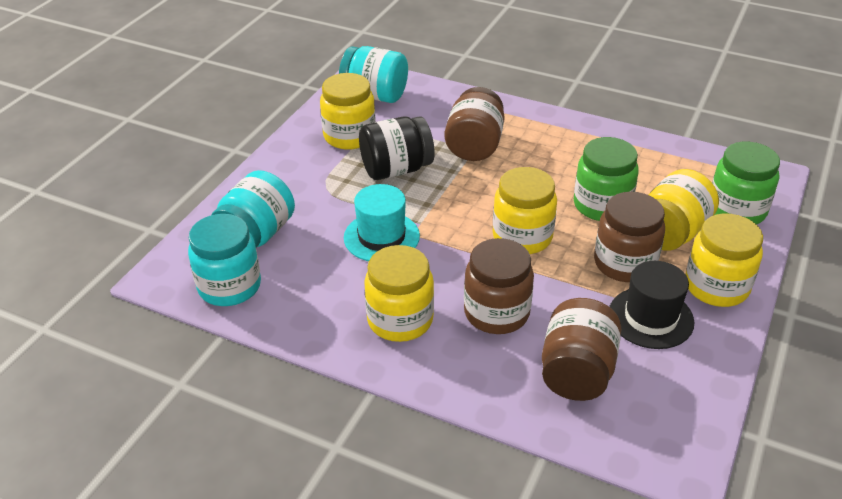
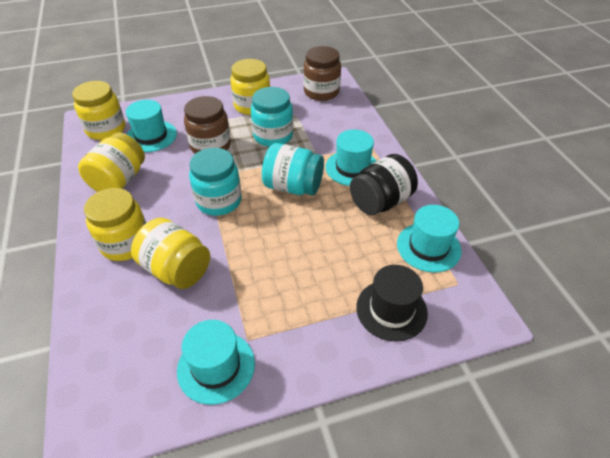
brown jar: [445,87,505,161] [464,238,534,334] [542,298,621,401] [594,192,665,282] = 4 -> [184,96,231,154] [303,46,341,101] = 2
green jar: [574,137,639,221] [712,142,780,224] = 2 -> none = 0
turquoise hat: [344,184,420,261] = 1 -> [126,100,177,152] [177,320,255,405] [326,129,377,186] [397,205,462,273] = 4

